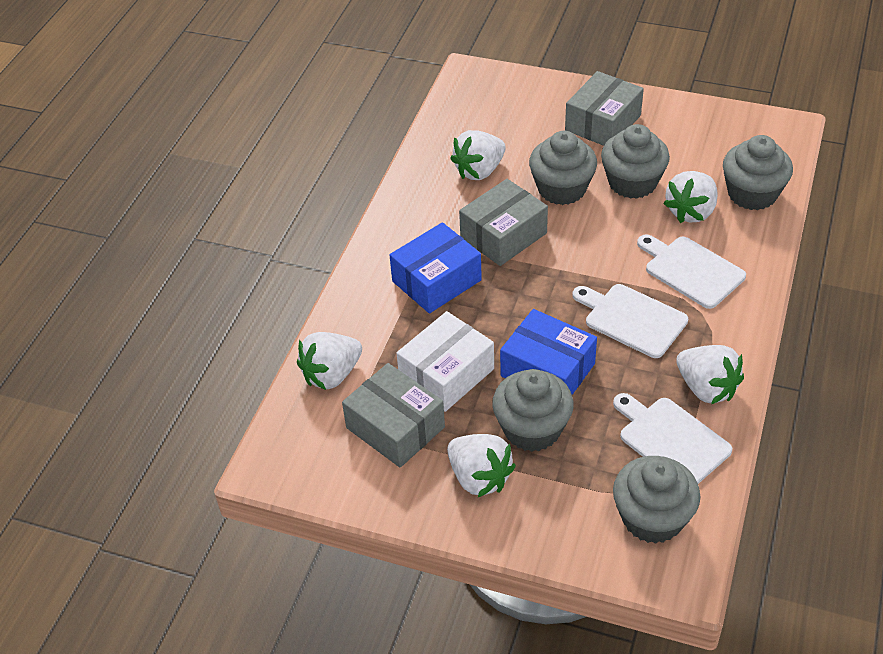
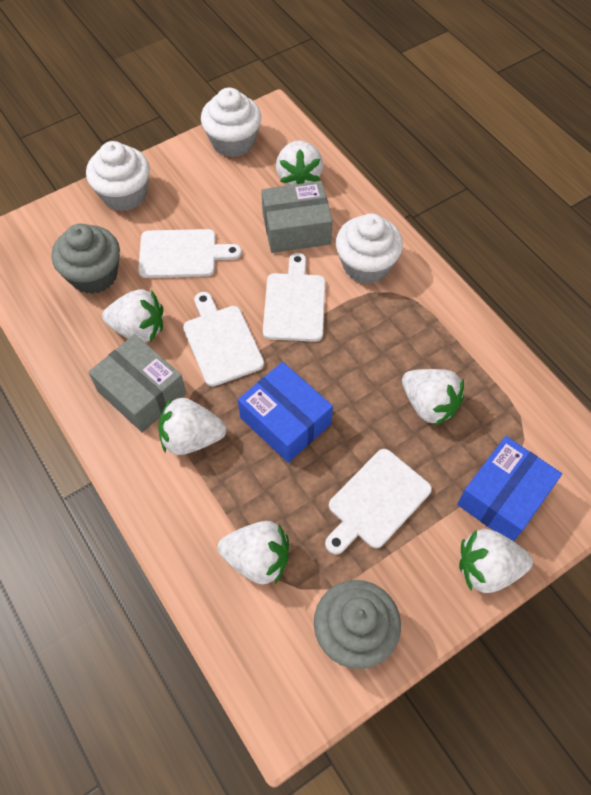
grey box: [342,363,445,468] [459,179,548,266] [565,71,644,146] = 3 -> [88,334,186,432] [261,181,333,253] = 2
grey cupcake: [492,369,574,452] [529,131,597,205] [601,124,670,199] [613,456,700,544] [723,135,793,210] = 5 -> [51,224,120,294] [314,580,401,669] = 2
white box: [396,311,494,412] = 1 -> none = 0
white cupcake: none = 0 -> [86,141,150,211] [201,88,261,157] [336,214,403,284] = 3
white cutting board: [573,284,688,358] [613,393,732,484] [637,235,746,309] = 3 -> [138,229,242,278] [183,292,264,387] [263,253,325,342] [325,449,432,555] = 4
white strawberry: [297,332,362,390] [447,434,516,497] [450,130,506,180] [663,171,718,223] [676,345,744,404] = 5 -> [102,289,163,342] [158,397,226,455] [218,521,289,585] [276,140,323,185] [402,369,464,426] [459,529,533,593] = 6

